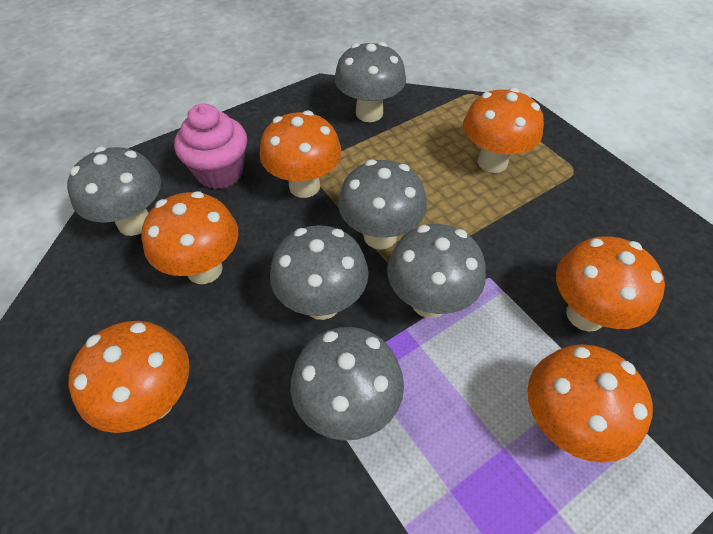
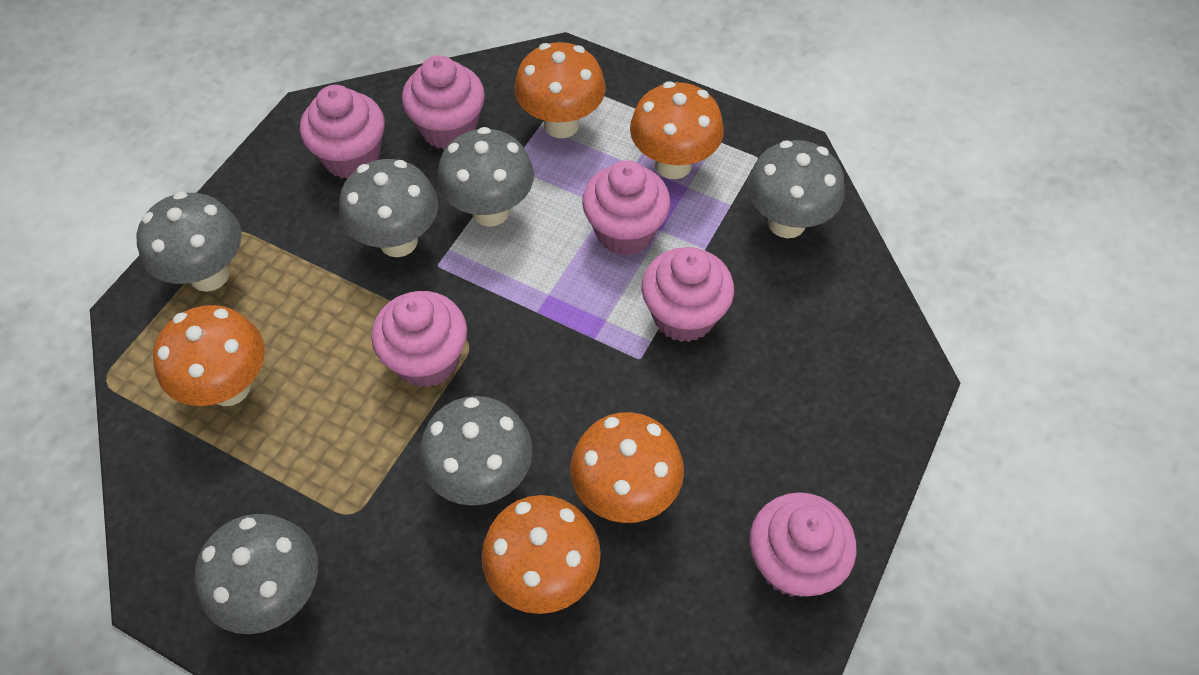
orange mushroom: [69,321,190,433] [142,191,238,284] [260,111,342,198] [463,88,544,173] [527,344,653,463] [556,236,665,332] = 6 -> [153,305,265,406] [482,495,601,614] [514,42,606,138] [570,412,684,523] [630,81,724,179] = 5
pink cupcake: [174,104,247,189] = 1 -> [300,85,385,179] [371,291,467,387] [402,55,485,150] [582,160,671,256] [641,247,734,342] [750,492,856,597] = 6

